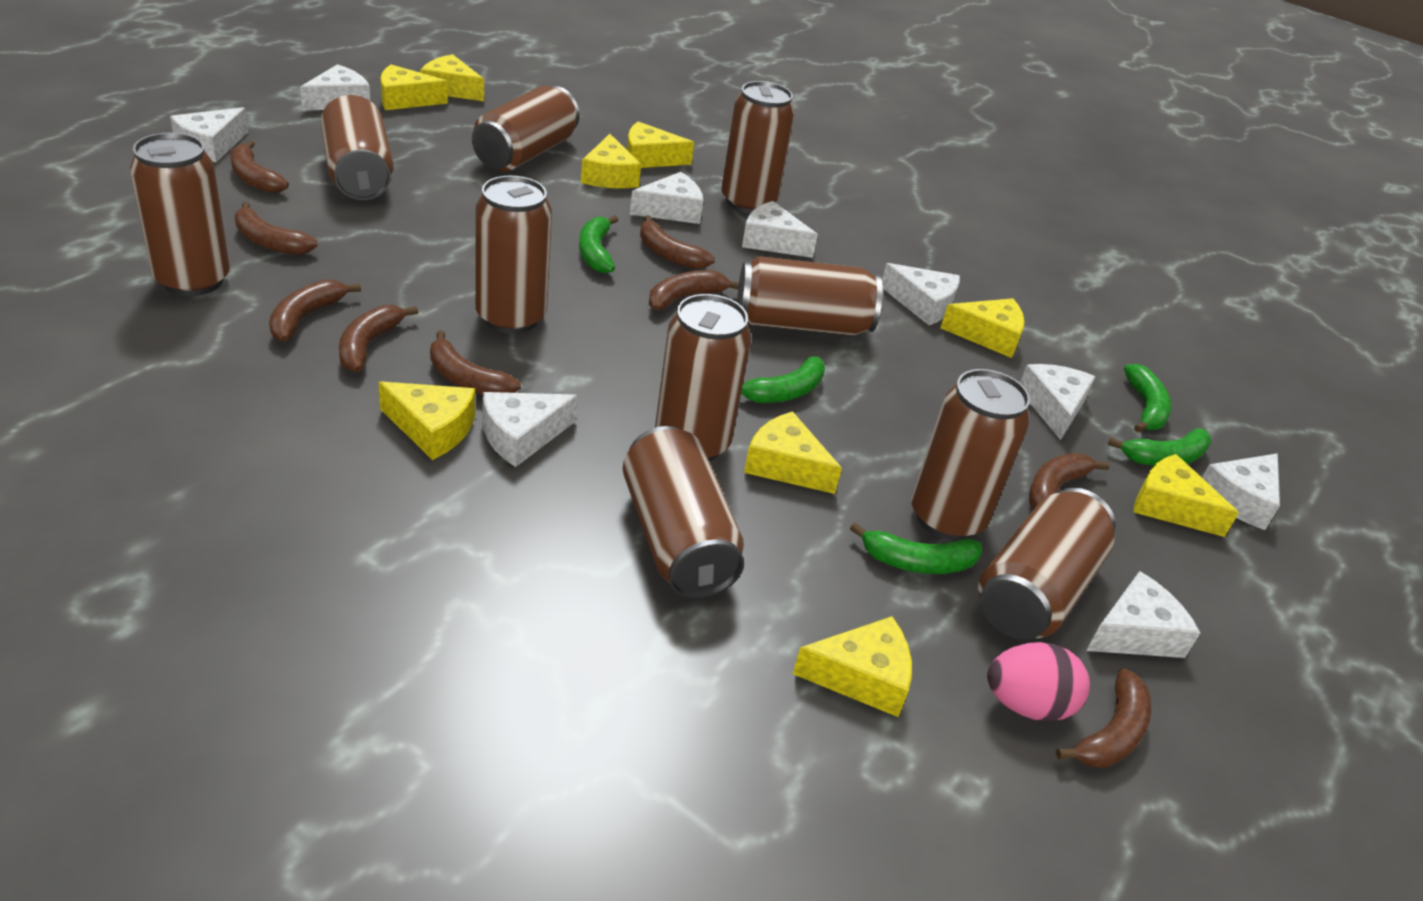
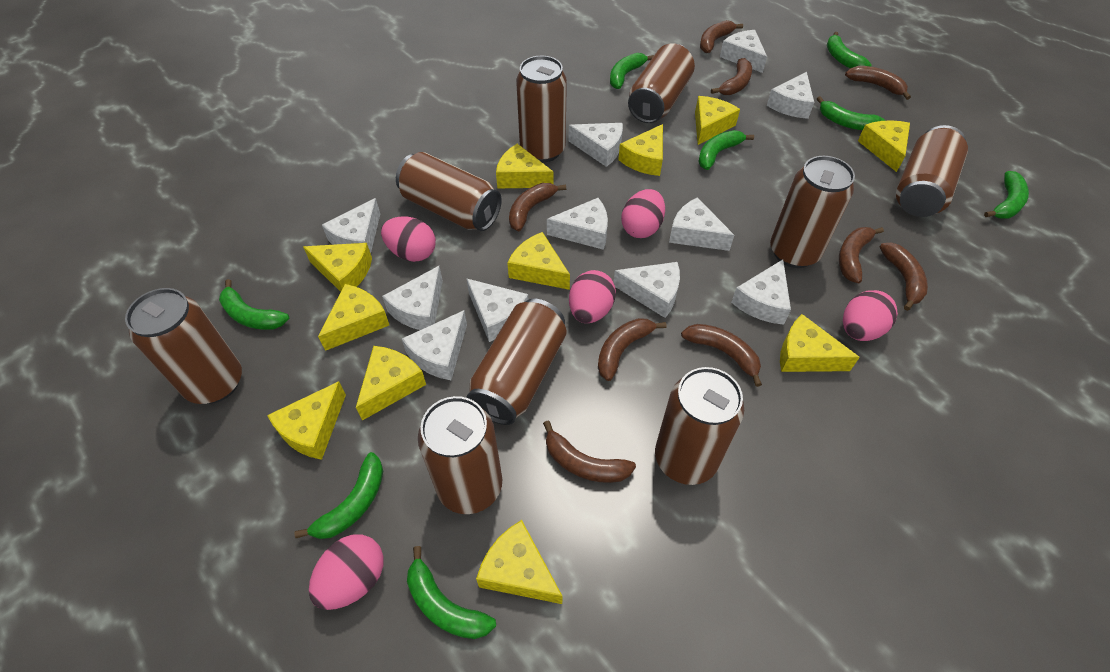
brown can: [130,132,230,296] [321,95,394,200] [472,86,580,172] [475,176,552,334] [623,426,744,598] [655,294,751,462] [721,81,795,214] [737,256,883,336] [911,369,1030,540] [978,488,1116,640] = 10 -> [125,288,242,404] [396,152,502,231] [418,396,502,514] [466,299,567,425] [516,56,567,163] [628,43,695,123] [655,367,744,485] [770,156,855,268] [896,125,968,217] = 9
green banana: [579,215,618,274] [741,356,825,403] [850,523,982,574] [1108,428,1211,466] [1124,364,1171,433] = 5 -> [219,279,289,330] [294,452,383,539] [407,546,496,639] [610,53,654,89] [698,130,754,170] [817,96,885,130] [827,32,872,68] [984,171,1029,219] = 8
pink egg: [987,642,1090,721] = 1 -> [309,534,384,610] [381,217,436,262] [569,270,616,323] [621,189,665,238] [843,290,898,341] = 5
white cheese: [170,107,248,162] [300,64,370,111] [483,392,578,467] [630,172,703,224] [742,201,818,258] [882,263,960,325] [1020,364,1095,440] [1086,571,1200,658] [1202,453,1280,530] = 9 -> [322,198,380,253] [382,266,443,330] [402,310,467,380] [466,278,528,342] [547,198,608,250] [568,123,623,167] [613,262,680,318] [669,197,734,251] [720,30,767,73] [731,260,791,325] [767,72,814,119] = 11
yellow cheese: [379,381,475,460] [381,64,448,110] [420,54,484,101] [581,134,641,188] [627,121,694,168] [744,411,842,494] [793,616,912,717] [940,298,1025,358] [1133,454,1239,537] = 9 -> [267,381,346,460] [303,243,372,292] [318,284,389,351] [356,346,426,421] [476,520,563,604] [496,144,554,188] [507,232,570,290] [618,124,663,176] [695,96,740,145] [780,314,860,372] [858,120,910,172] = 11

